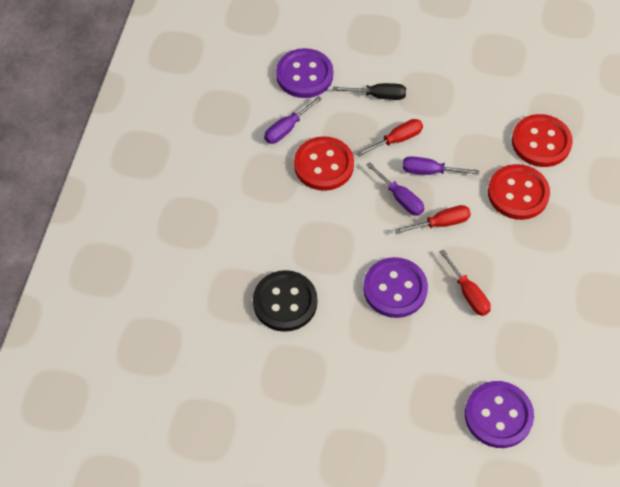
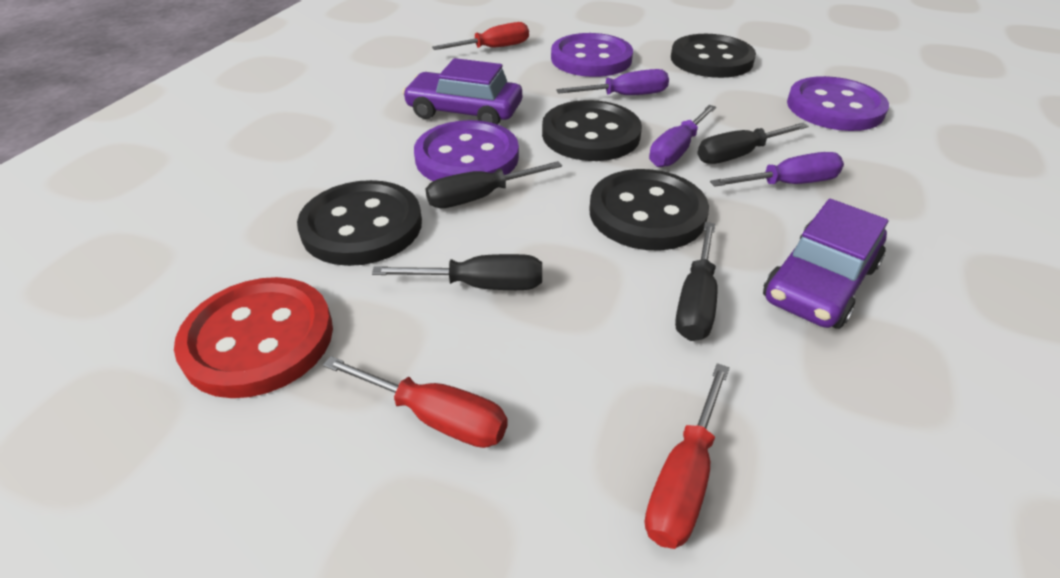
black button: [253,270,317,332] = 1 -> [297,180,422,266] [542,100,642,161] [589,169,709,251] [671,34,756,78] = 4
black screwdriver: [333,83,406,100] = 1 -> [372,254,542,290] [425,161,562,208] [675,222,717,341] [697,123,809,164] = 4
purple car: none = 0 -> [402,58,522,125] [763,199,888,329] = 2
red button: [294,136,354,191] [488,164,550,220] [512,114,573,167] = 3 -> [174,277,333,398] = 1

